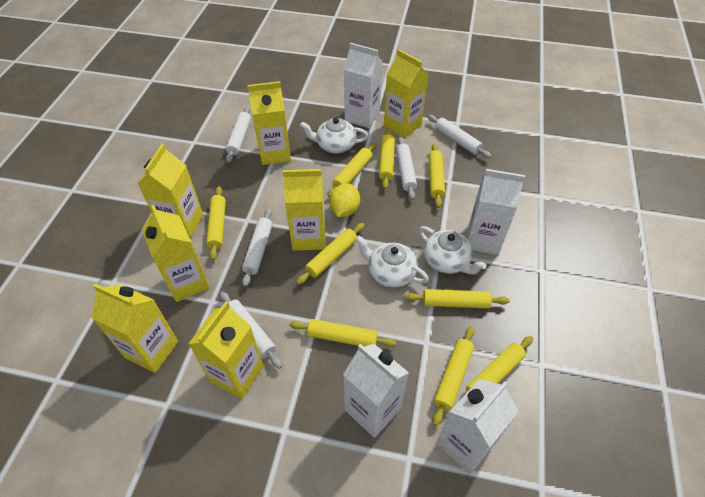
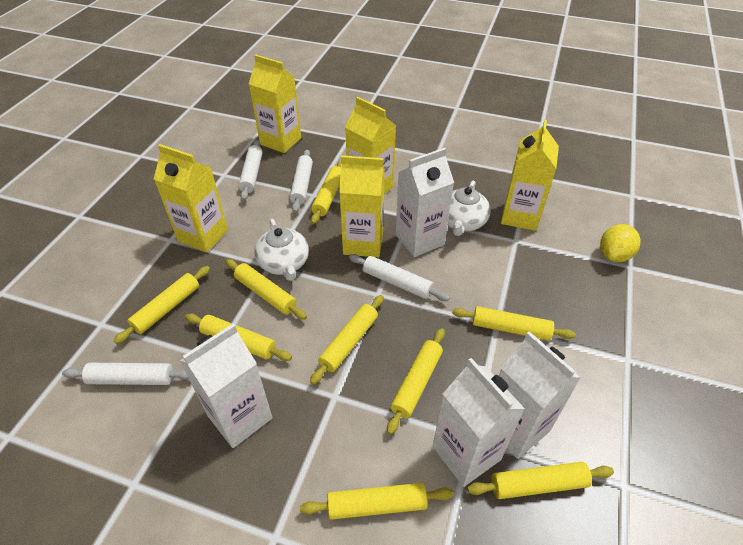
white rolling pin: [220,292,282,369] [226,106,251,163] [242,208,273,287] [396,137,417,200] [428,115,491,158] = 5 -> [62,363,189,385] [238,140,263,200] [290,149,313,213] [349,254,450,301] = 4
white teapot: [300,117,368,154] [355,235,429,288] [419,226,486,274] = 3 -> [254,219,309,281] [448,180,491,236] = 2
yellow carton: [91,284,178,373] [138,144,203,238] [142,205,210,302] [188,302,264,399] [247,81,291,165] [283,169,326,251] [384,49,428,138] = 7 -> [154,144,228,253] [249,55,301,153] [339,155,385,257] [345,96,396,194] [501,120,559,231] = 5

